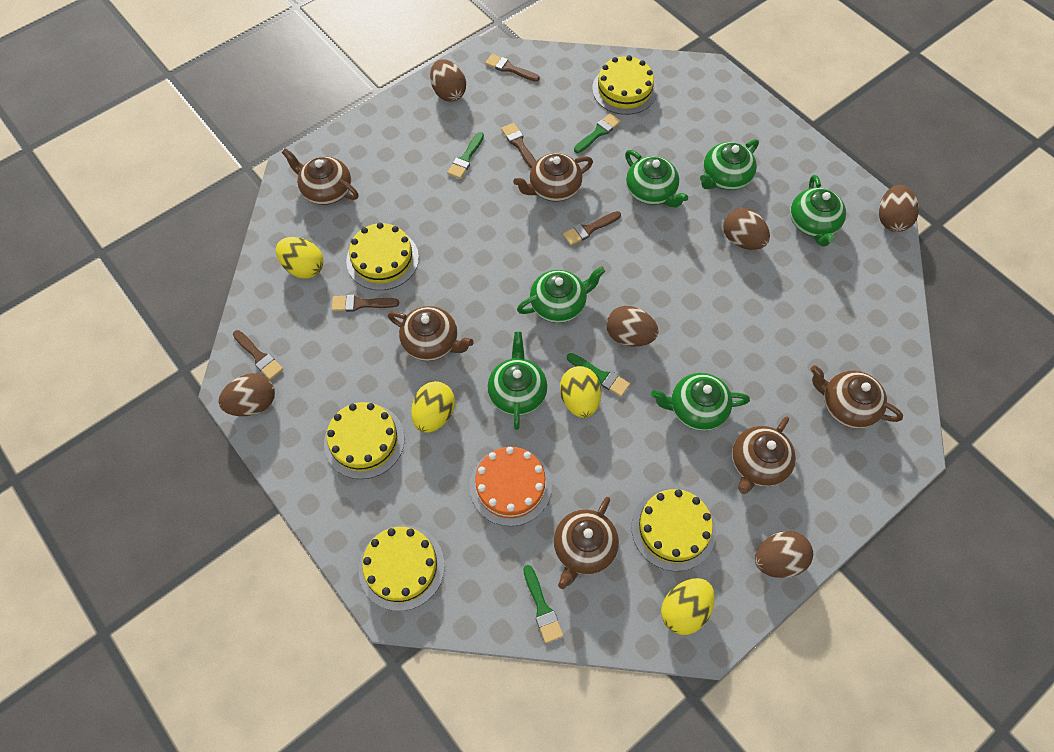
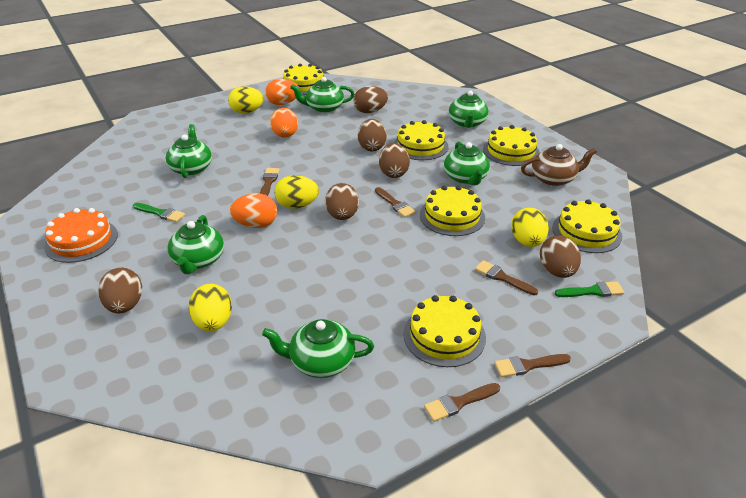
brown teapot: [282,148,359,205] [388,306,474,361] [513,153,593,202] [554,497,619,589] [732,416,796,494] [810,365,903,429] = 6 -> [521,144,597,186] = 1
green brush: [447,132,484,179] [523,565,563,643] [567,353,630,397] [574,113,621,153] = 4 -> [133,203,185,222] [555,282,625,297] = 2
orange egg: none = 0 -> [230,193,277,228] [265,79,299,105] [270,108,298,138] = 3
yellow cake: [324,402,405,479] [346,223,419,290] [359,525,445,611] [592,55,657,115] [631,489,716,571] = 5 -> [283,63,323,95] [394,120,449,160] [403,295,486,367] [420,185,485,236] [483,125,540,166] [552,199,622,253] = 6

